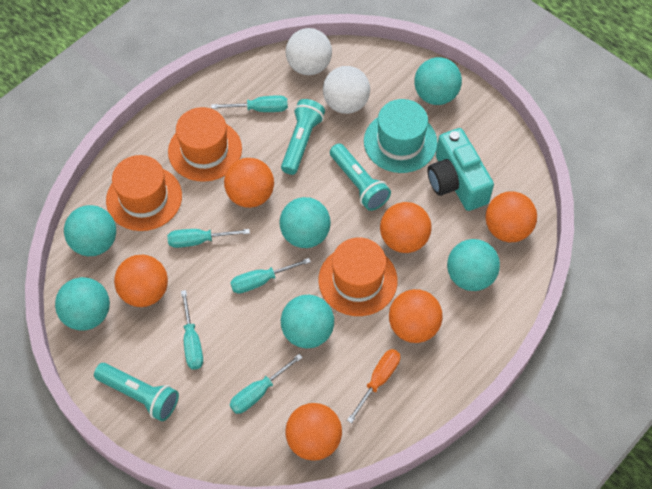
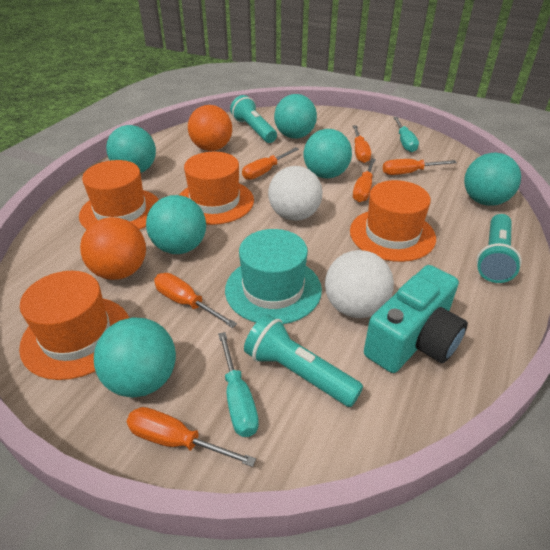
orange ball: [114,255,168,307] [224,158,274,208] [285,403,342,461] [380,202,431,253] [389,289,443,343] [486,192,537,242] = 6 -> [80,217,146,280] [188,105,232,151] = 2
orange hat: [106,155,182,231] [168,107,242,182] [318,238,398,316] = 3 -> [19,271,129,380] [79,160,159,230] [179,152,254,225] [350,180,436,262] = 4
orange screwdriver: [347,349,400,423] = 1 -> [126,407,256,467] [154,273,237,328] [242,147,299,180] [353,125,371,163] [353,158,376,202] [383,159,457,175] = 6
turquoise screwdriver: [167,229,250,248] [181,290,203,370] [211,95,288,112] [230,258,311,294] [230,354,303,414] = 5 -> [218,332,259,437] [393,117,419,152] = 2

